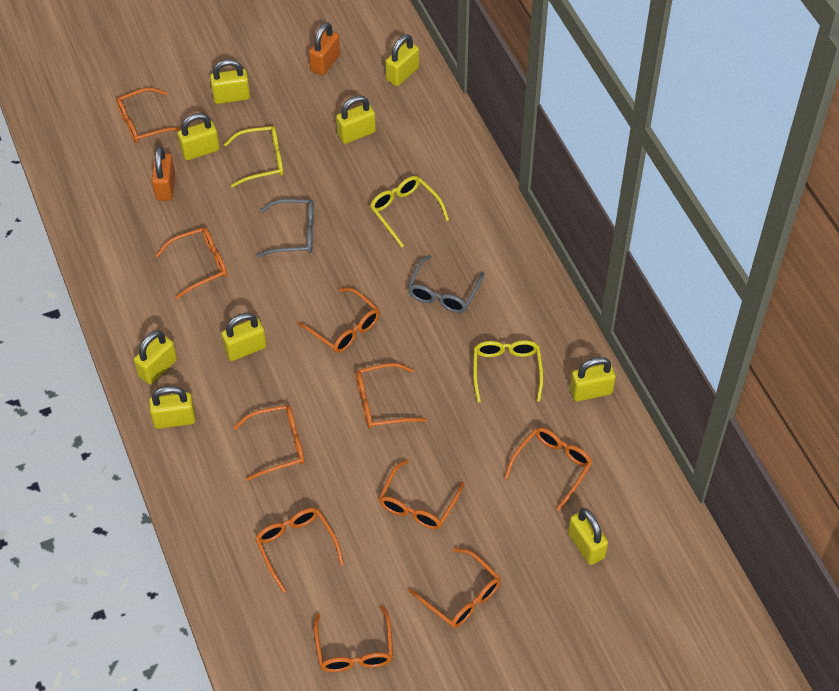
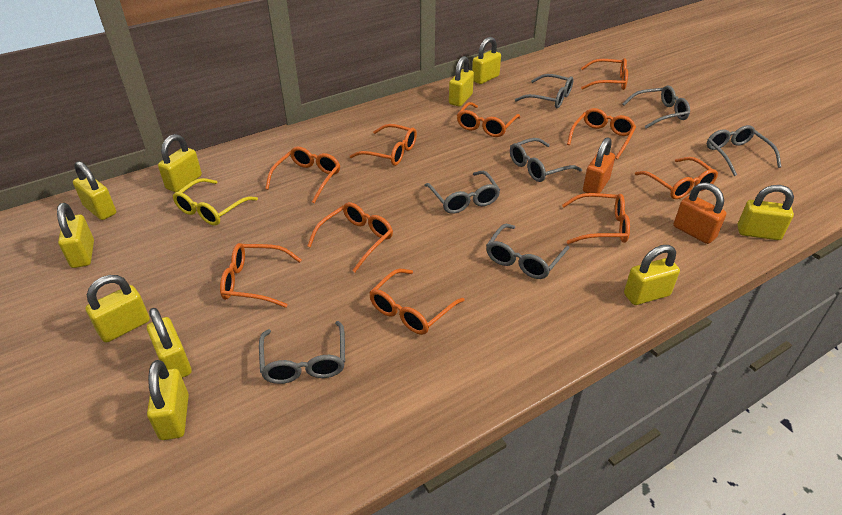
grey glasses: [257,199,314,257] [408,255,484,313] = 2 -> [259,321,345,384] [424,171,500,214] [486,224,569,279] [510,138,582,182] [515,74,573,108] [622,86,690,129] [707,125,781,176] = 7
yellow glasses: [224,126,283,187] [370,176,449,247] [473,340,543,403] = 3 -> [173,178,258,226] = 1
yellow padlock: [134,330,177,384] [149,386,196,429] [177,113,220,160] [210,59,250,104] [221,313,267,361] [336,95,376,144] [385,34,419,86] [568,508,608,565] [570,357,616,402] = 9 -> [57,203,94,268] [73,161,116,220] [85,275,150,343] [147,308,191,378] [147,360,189,440] [158,134,202,192] [449,56,474,106] [472,37,501,84] [624,245,680,305] [737,185,794,240] = 10

